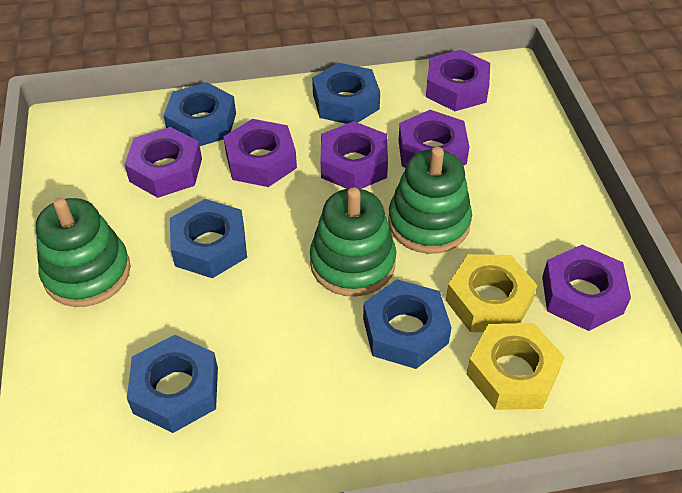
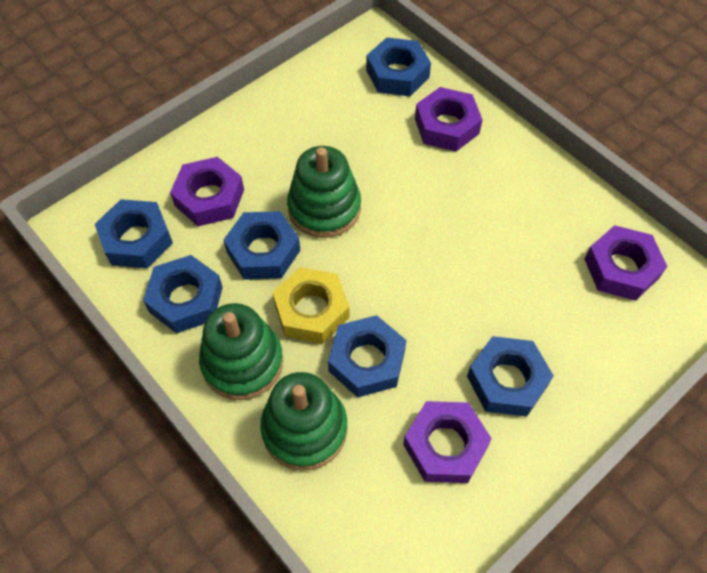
blue nut: [127,335,218,433] [163,82,236,146] [170,199,247,278] [312,63,380,124] [363,279,452,369] = 5 -> [95,199,173,268] [143,255,223,334] [224,211,300,280] [328,315,407,397] [366,37,431,96] [467,336,554,417] = 6
purple nut: [124,127,202,198] [224,119,297,187] [320,121,388,189] [398,110,469,168] [426,50,490,111] [542,245,631,331] = 6 -> [170,157,244,226] [403,401,492,483] [415,87,483,152] [584,225,667,301] = 4
yellow nut: [446,254,537,332] [466,323,565,410] = 2 -> [272,267,349,344] = 1

